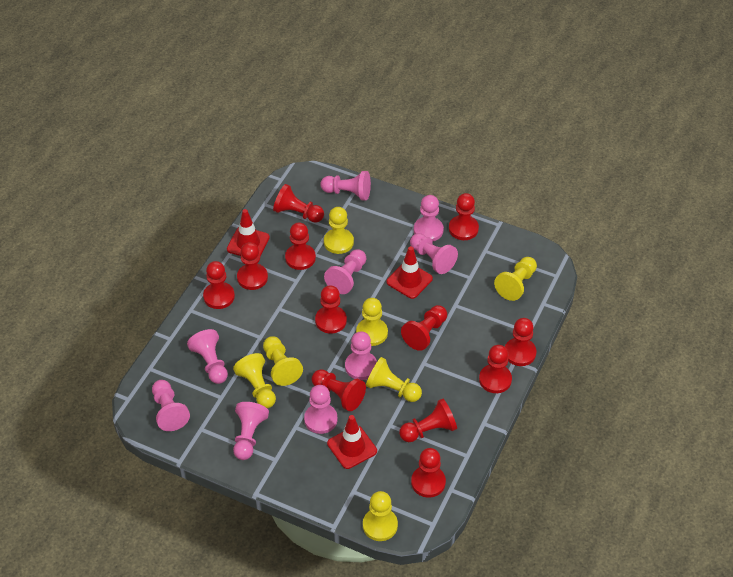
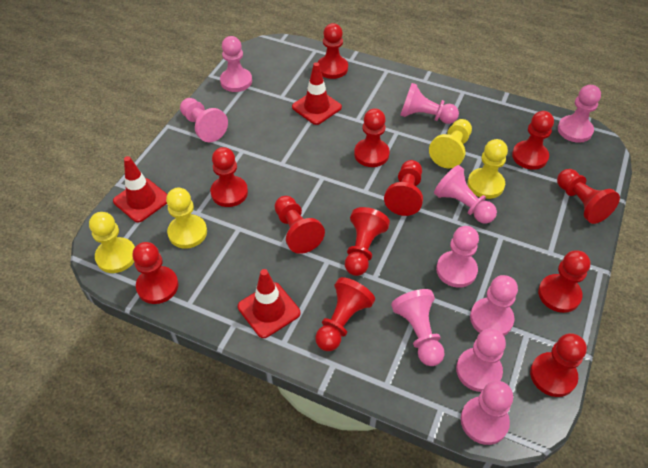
pink pawn: [152,380,190,431] [187,329,228,384] [233,402,269,460] [304,385,338,434] [321,171,371,201] [324,249,366,294] [345,332,377,380] [410,233,458,274] [414,195,444,242] = 9 -> [180,98,228,142] [220,36,252,92] [391,289,445,366] [400,83,459,124] [434,165,497,224] [436,226,479,288] [456,328,506,392] [461,381,513,445] [470,275,518,336] [558,85,601,143] = 10
yellow pawn: [233,353,276,408] [263,336,303,386] [324,207,354,254] [356,298,388,346] [363,491,398,541] [366,357,422,402] [494,257,537,301] = 7 -> [89,212,135,273] [166,188,207,249] [429,119,472,168] [467,139,508,199] = 4

